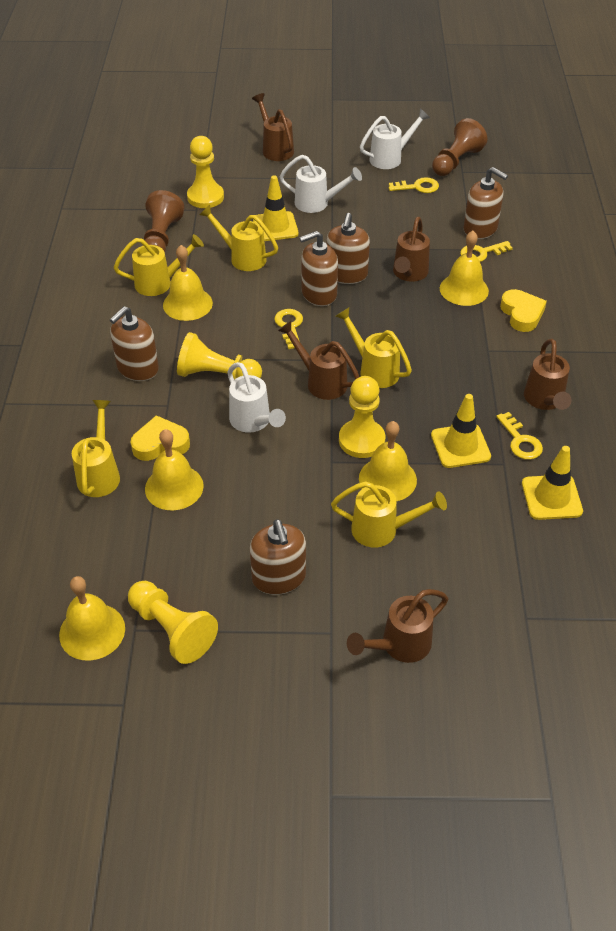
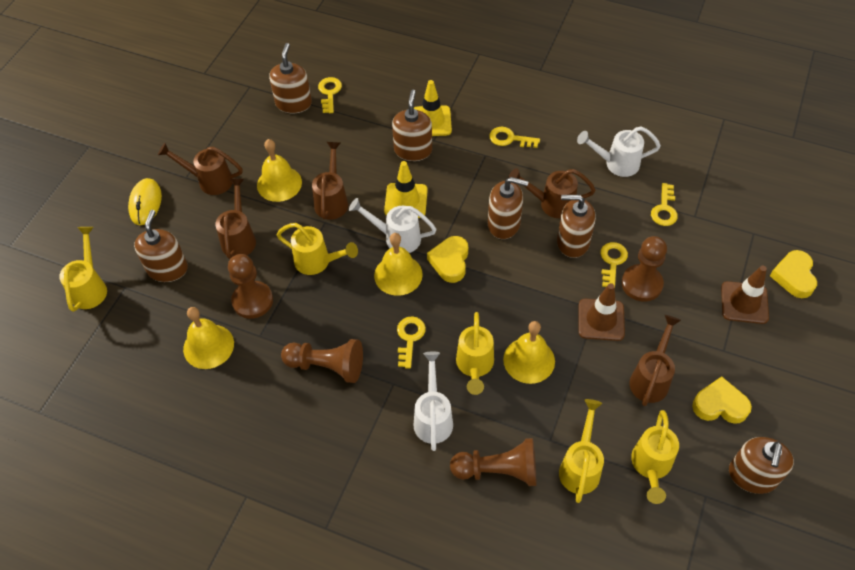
brown pawn: [144,190,184,252] [432,118,487,176] = 2 -> [228,254,273,319] [281,339,363,383] [450,438,536,486] [622,236,667,302] = 4
brown soap dispenser: [110,306,159,381] [250,519,306,595] [299,231,338,306] [327,213,370,284] [463,167,508,239] = 5 -> [134,210,188,282] [269,43,312,113] [392,90,432,161] [488,177,529,239] [557,195,596,258] [729,437,794,494] = 6
brown traffic cone: none = 0 -> [579,283,625,341] [721,266,769,324] = 2
yellow bell: [59,576,125,661] [145,429,204,510] [163,245,213,321] [359,421,417,501] [440,231,489,306] = 5 -> [183,307,234,369] [257,139,302,202] [374,233,423,296] [503,321,555,384] = 4
yellow heart: [131,415,190,461] [500,289,547,332] = 2 -> [427,236,468,283] [692,377,752,424] [770,250,817,298] = 3
yellow key: [274,309,303,349] [389,177,439,193] [460,241,513,262] [496,412,543,460] = 4 -> [318,77,342,113] [397,316,426,369] [490,127,540,148] [600,242,628,287] [651,183,678,226] = 5
yellow mouse: none = 0 -> [128,178,162,225] = 1
yellow pawn: [128,581,218,664] [177,332,262,380] [187,136,224,208] [339,376,385,458] = 4 -> none = 0
yellow traffic cone: [253,175,299,241] [431,394,491,468] [522,446,583,520] = 3 -> [384,161,428,218] [414,80,452,136] = 2

